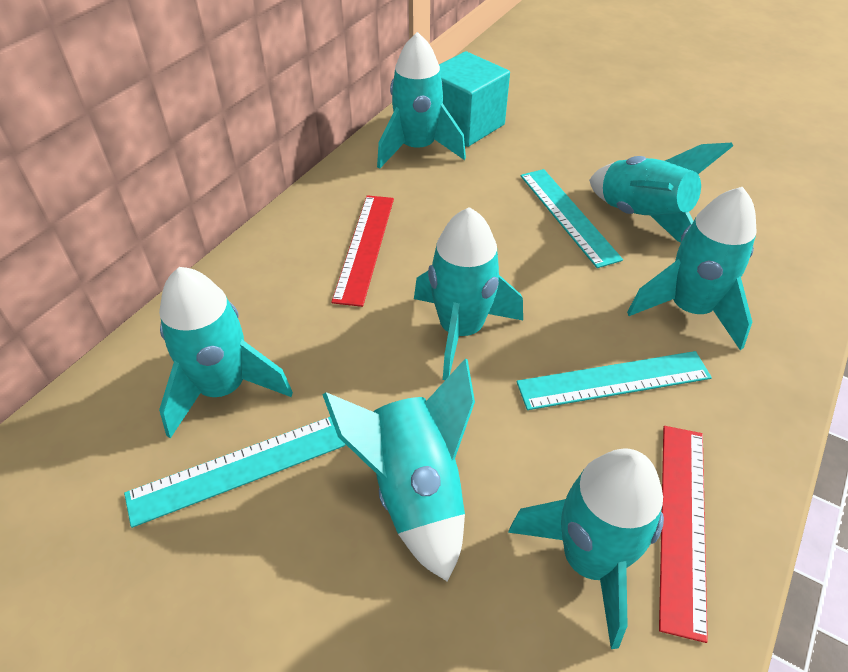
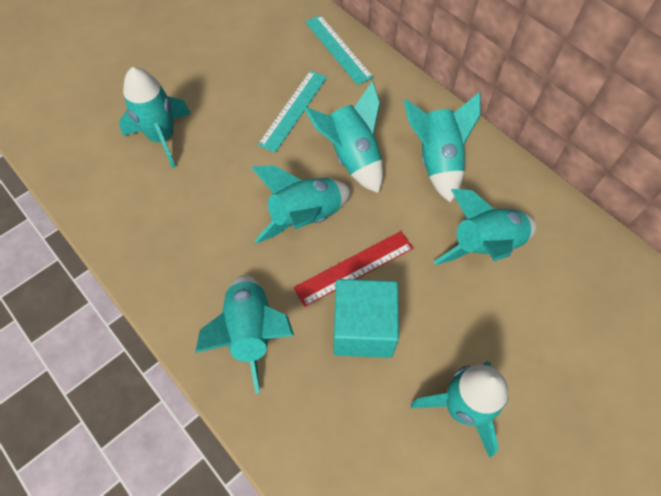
red ruler: [331,195,394,307] [659,426,708,643] = 2 -> [293,231,413,307] = 1
turquoise ruler: [124,417,345,528] [517,351,712,410] [521,169,623,268] = 3 -> [258,70,327,153] [305,15,374,85] = 2

